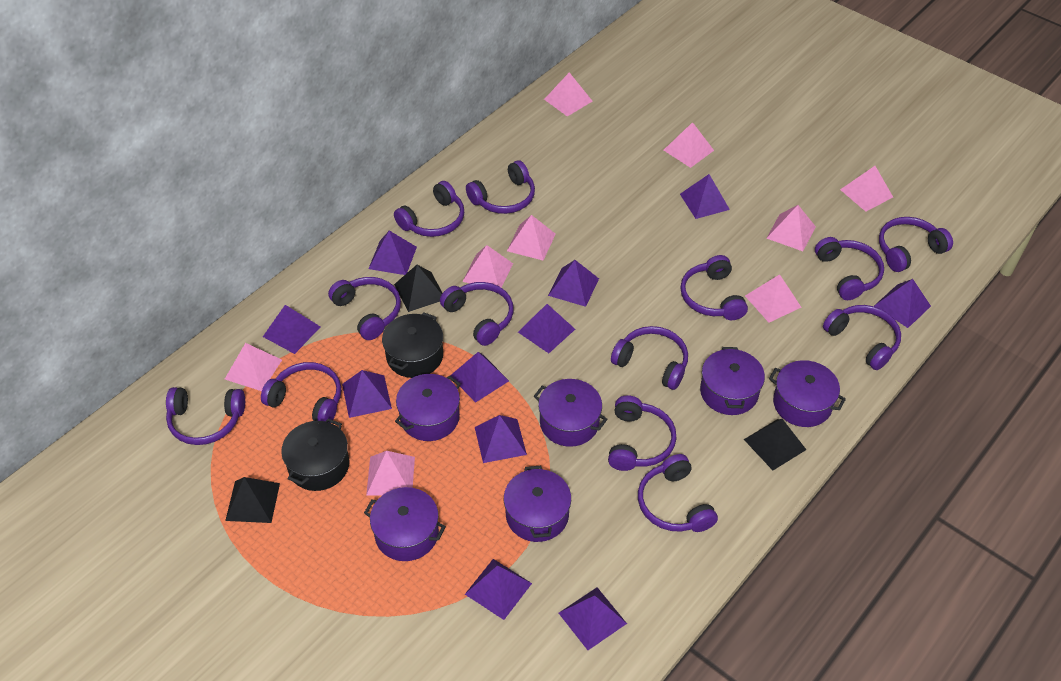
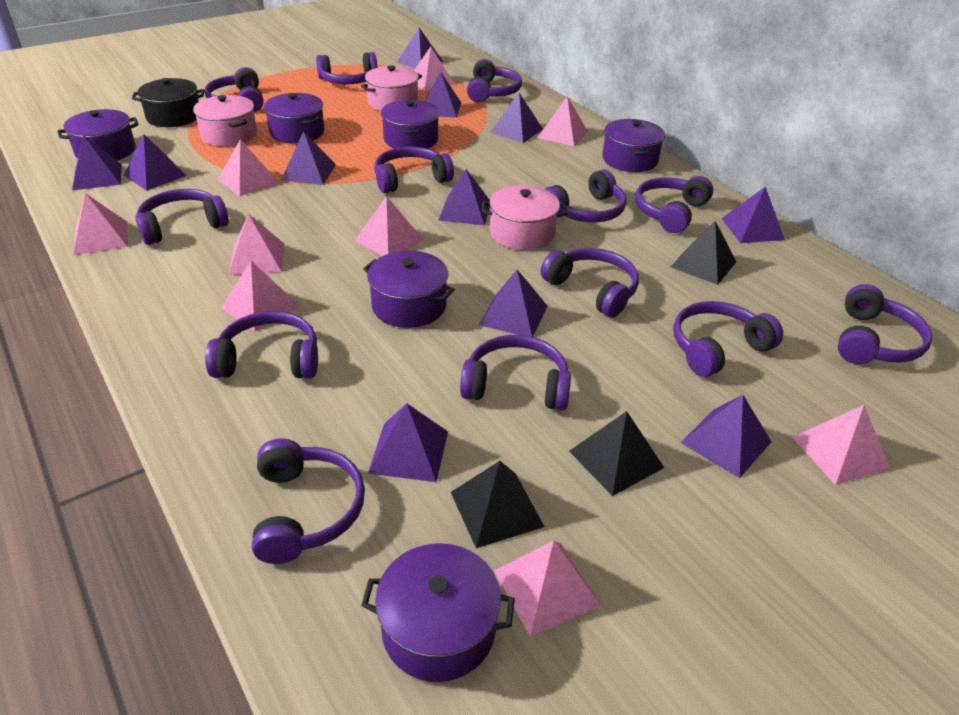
black pot: [281,418,349,491] [382,312,443,378] = 2 -> [132,78,205,127] = 1
pink pot: none = 0 -> [193,95,257,146] [361,65,422,111] [482,185,567,250] = 3

